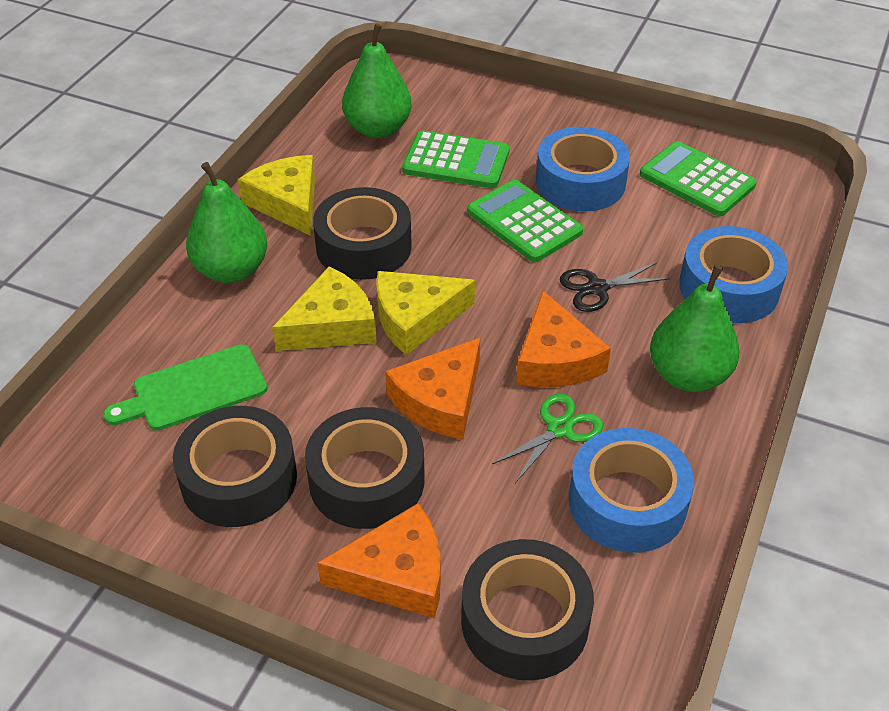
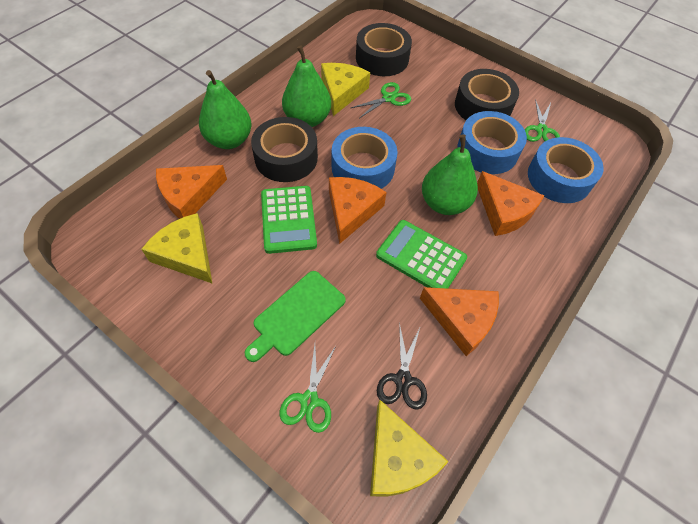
black tape: [173,406,297,527] [305,407,425,529] [313,187,412,280] [461,539,594,681] = 4 -> [251,117,318,182] [356,23,412,76] [455,69,519,120] = 3
green calculator: [402,130,510,188] [467,180,583,262] [640,141,756,216] = 3 -> [261,186,317,254] [376,220,467,289] = 2
green scissors: [492,393,603,483] = 1 -> [280,345,336,433] [351,82,411,118] [525,99,560,142] = 3
orange cheese: [317,503,441,618] [385,338,480,440] [516,291,611,387] = 3 -> [156,165,227,219] [329,177,386,244] [420,287,499,356] [477,171,545,236] = 4

